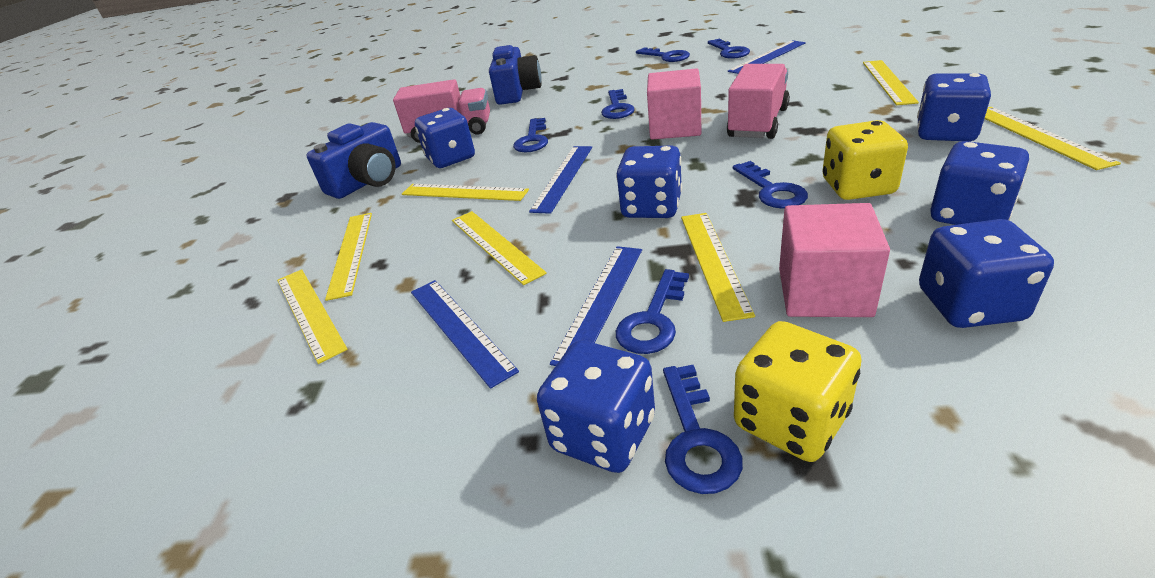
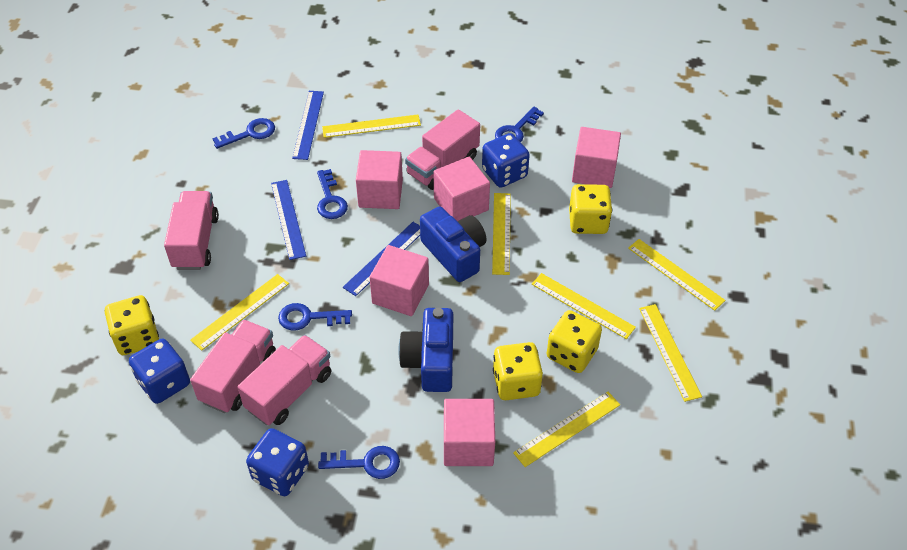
blue dice: [415,108,475,168] [537,340,655,473] [616,146,682,218] [917,73,991,141] [919,219,1054,328] [930,141,1029,225] = 6 -> [129,339,190,404] [246,428,309,496] [482,133,530,188] = 3
blue key: [513,118,548,152] [601,89,635,119] [616,269,689,354] [636,47,690,62] [663,365,743,494] [708,38,750,59] [733,161,808,208] = 7 -> [212,118,275,149] [278,303,352,331] [317,169,348,219] [318,446,400,479] [495,107,544,142] = 5
blue ruler: [411,280,519,389] [529,146,592,214] [550,246,642,366] [728,40,806,74] = 4 -> [271,180,306,260] [292,91,324,160] [343,222,420,296] = 3
pink cube: [647,68,701,140] [779,203,890,317] = 2 -> [356,150,403,209] [370,245,429,316] [434,157,490,221] [444,399,495,466] [572,127,621,188] = 5
pink truck: [393,79,490,143] [727,64,790,139] = 2 -> [164,191,219,270] [190,320,276,413] [238,335,331,425] [405,109,480,190] = 4
yellow dice: [734,321,862,462] [823,120,908,200] = 2 -> [105,295,159,355] [493,342,543,400] [547,310,602,373] [569,184,612,234] = 4

